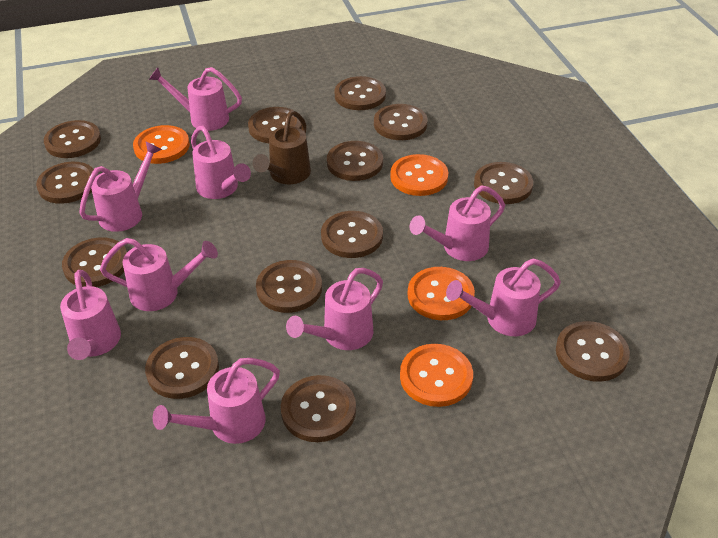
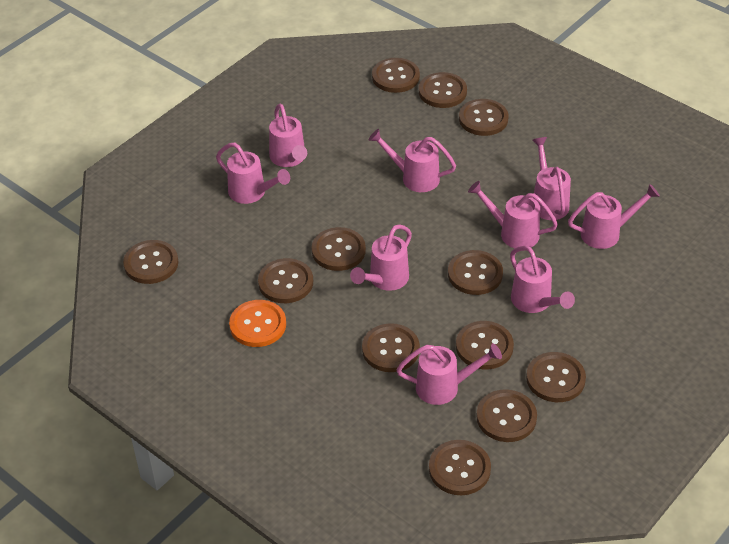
brown button: [36,162,94,204] [44,120,101,158] [62,237,127,287] [145,337,219,399] [248,107,302,143] [256,260,322,313] [281,375,356,442] [321,211,383,258] [327,141,383,181] [335,76,386,110] [374,104,428,140] [474,162,533,204] [556,321,630,382] = 13 -> [123,240,178,284] [258,258,313,303] [312,227,366,271] [362,323,420,372] [372,58,420,93] [419,72,467,108] [429,440,491,495] [448,250,503,295] [456,321,514,369] [459,99,508,136] [476,389,537,442] [526,352,586,402] = 12
brown watering can: [253,111,311,184] = 1 -> none = 0
orange button: [133,125,190,164] [390,154,448,196] [400,344,473,407] [408,267,475,320] = 4 -> [229,300,286,347] = 1

